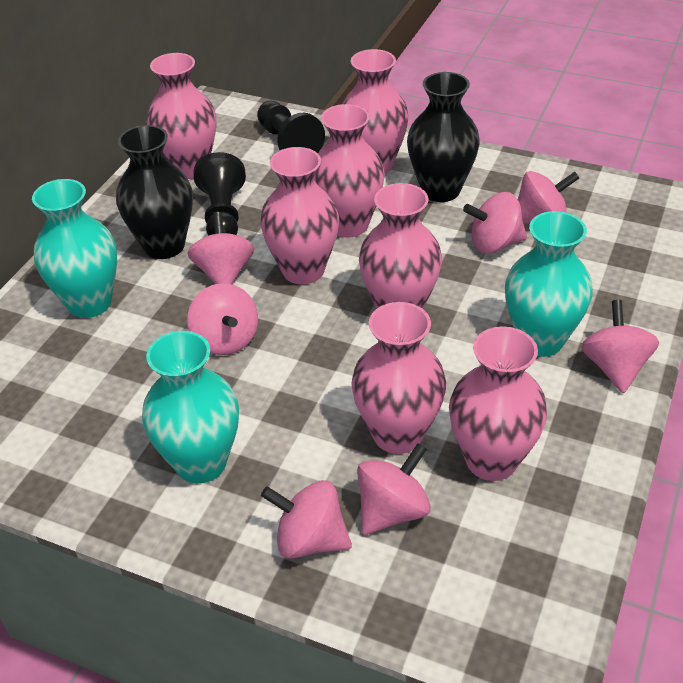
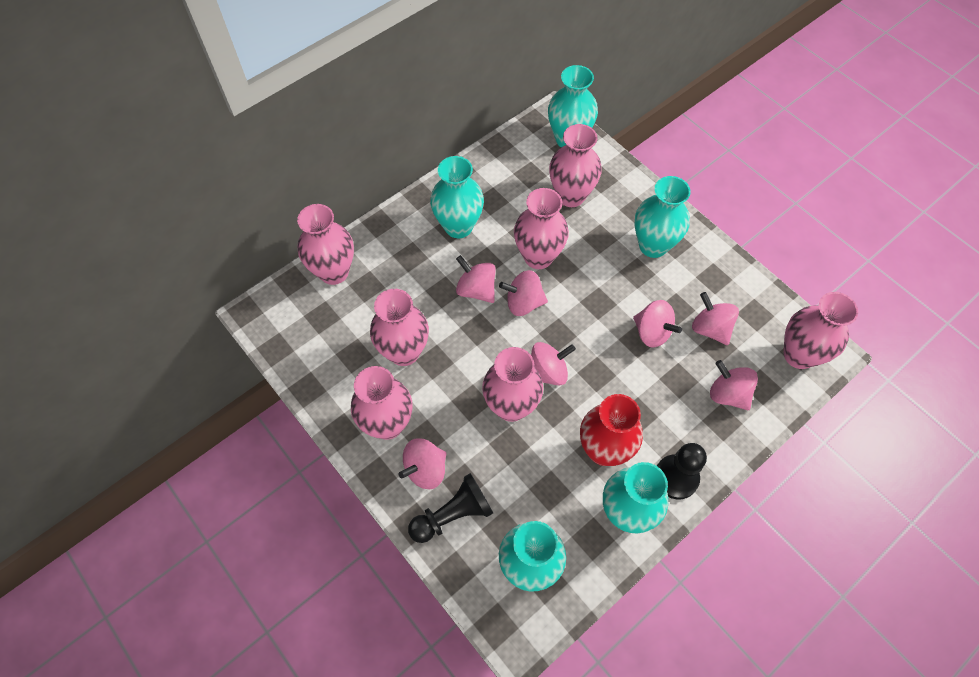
black vase: [116,125,193,259] [407,72,480,202] = 2 -> none = 0
red vase: none = 0 -> [580,394,643,466] = 1
turquoise vase: [32,179,117,318] [142,331,239,484] [505,211,592,357] = 3 -> [430,156,484,238] [499,521,566,592] [548,65,598,147] [603,462,668,533] [634,176,690,258] = 5

